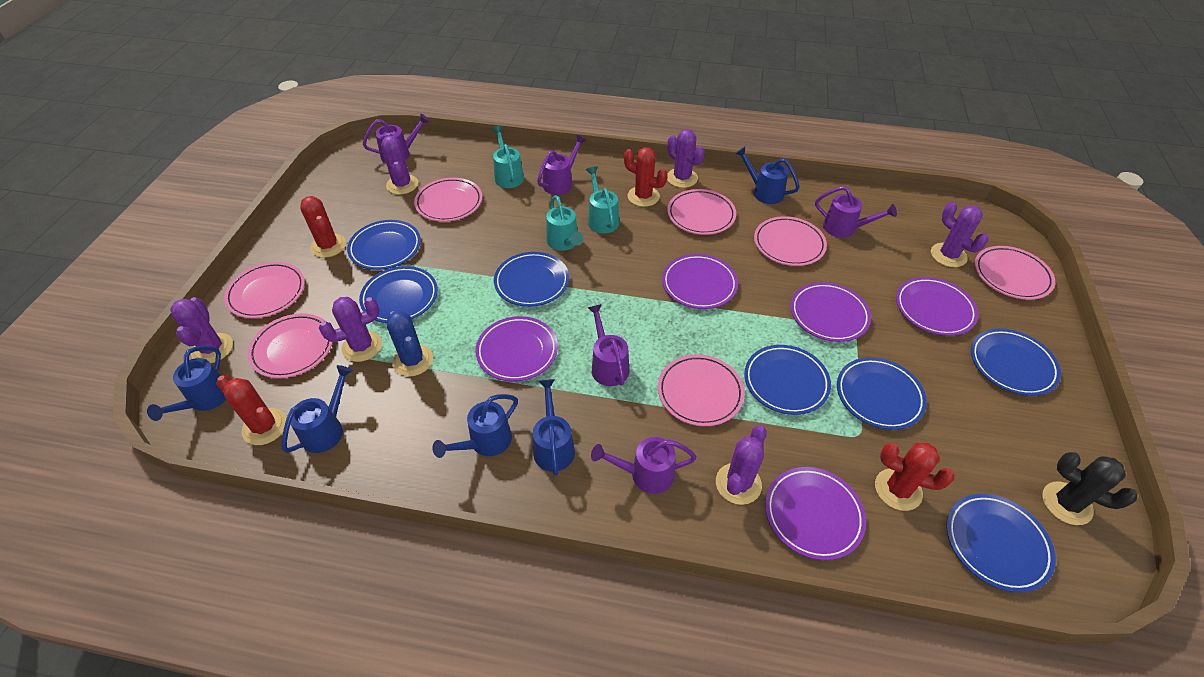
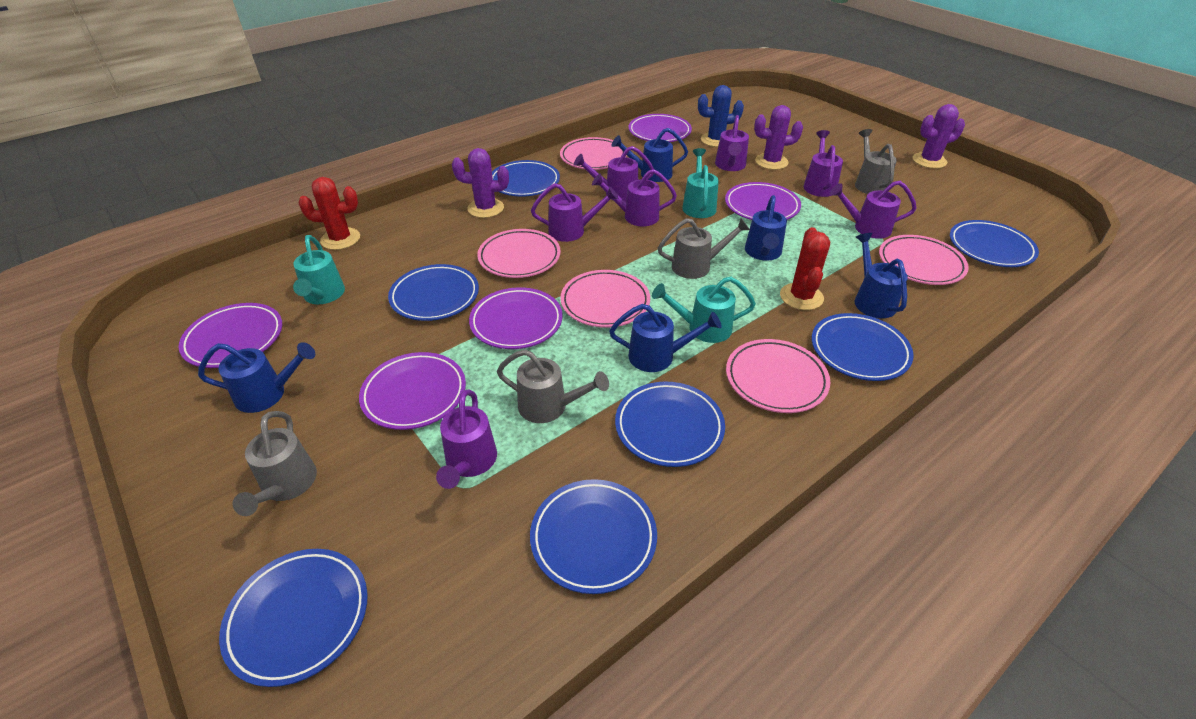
black cactus: [1042,452,1137,525] = 1 -> none = 0
grey watering can: none = 0 -> [233,411,317,516] [497,349,609,423] [658,218,750,279] [855,129,897,194] = 4
pink plate: [224,262,305,318] [248,313,333,378] [414,178,482,222] [658,354,745,426] [667,189,736,235] [754,216,827,266] [975,246,1055,300] = 7 -> [477,229,561,278] [560,137,627,170] [560,270,650,328] [726,339,830,413] [879,235,969,285] = 5
purple cactus: [170,297,233,363] [319,297,382,362] [381,133,418,195] [667,129,705,188] [716,425,767,505] [931,202,988,267] = 6 -> [452,148,509,218] [754,105,803,170] [913,104,965,169] = 3
purple watering can: [363,114,430,163] [537,135,587,195] [588,304,629,386] [591,437,697,494] [815,186,897,238] = 5 -> [436,390,497,489] [531,183,618,242] [574,146,654,202] [592,169,677,226] [715,115,749,171] [803,130,843,197] [830,181,917,239] = 7
red cactus: [216,375,287,445] [300,196,346,258] [624,147,668,207] [875,443,955,511] = 4 -> [299,177,360,250] [780,227,830,310] = 2

